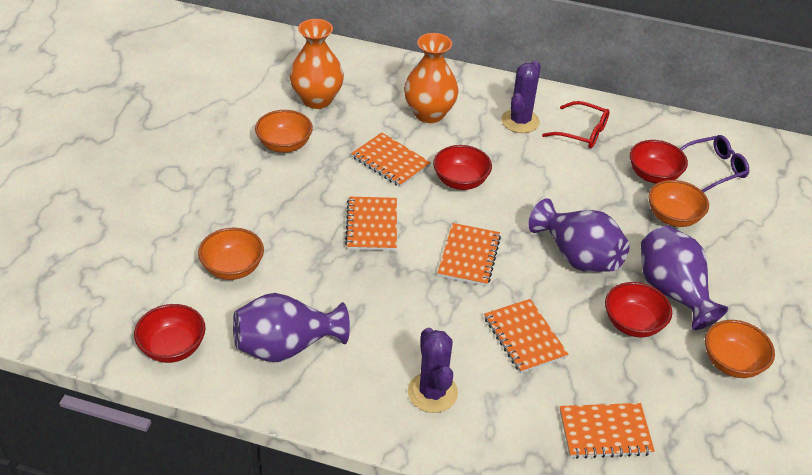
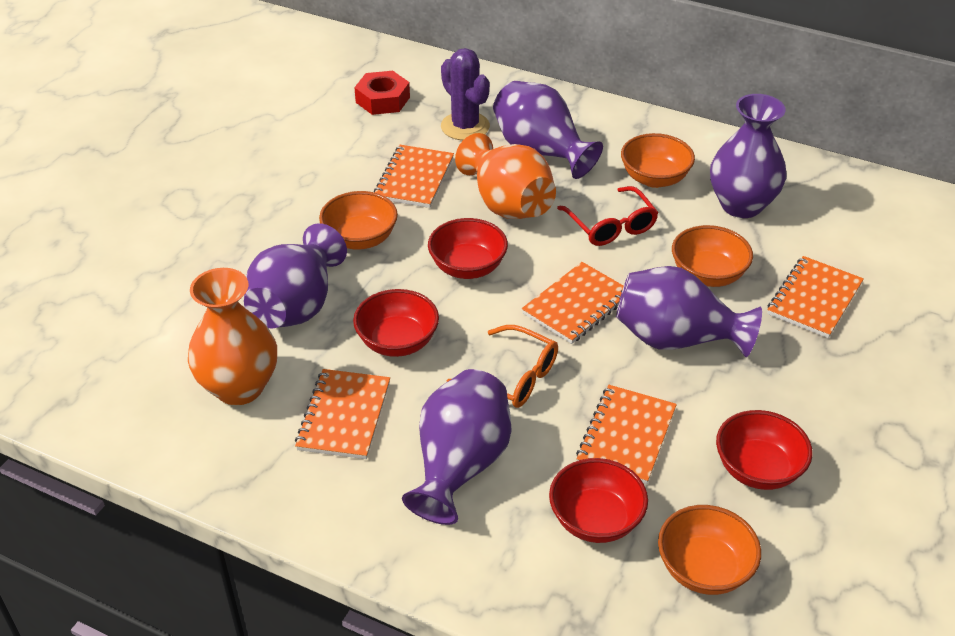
orange glasses: none = 0 -> [447,325,558,408] = 1
purple cactus: [408,328,458,413] [501,60,541,133] = 2 -> [441,48,490,140] = 1
purple glasses: [680,135,749,193] = 1 -> none = 0
purple vase: [233,293,350,362] [528,198,630,272] [641,226,728,330] = 3 -> [244,223,347,329] [402,369,512,525] [493,81,603,179] [616,266,762,357] [710,94,786,218] = 5
red nut: none = 0 -> [354,71,410,115] = 1

